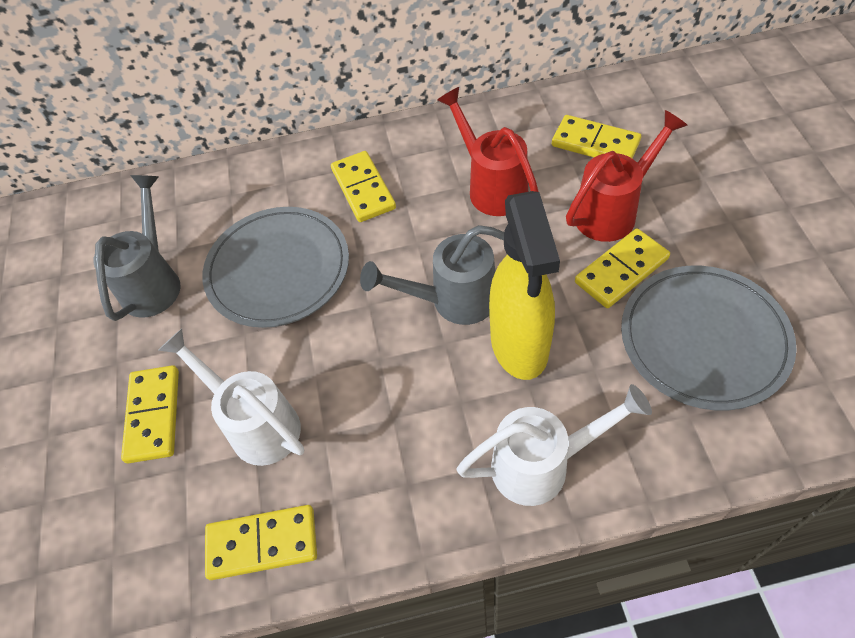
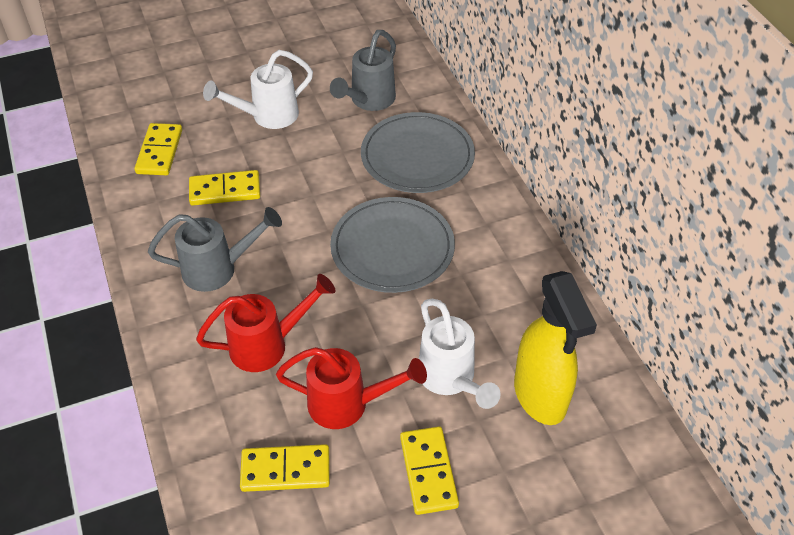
yellow domino: [121,365,179,464] [205,505,317,580] [331,151,396,222] [552,115,641,159] [575,228,670,308] = 5 -> [134,123,182,175] [189,170,260,206] [240,444,330,492] [400,426,459,515] = 4

